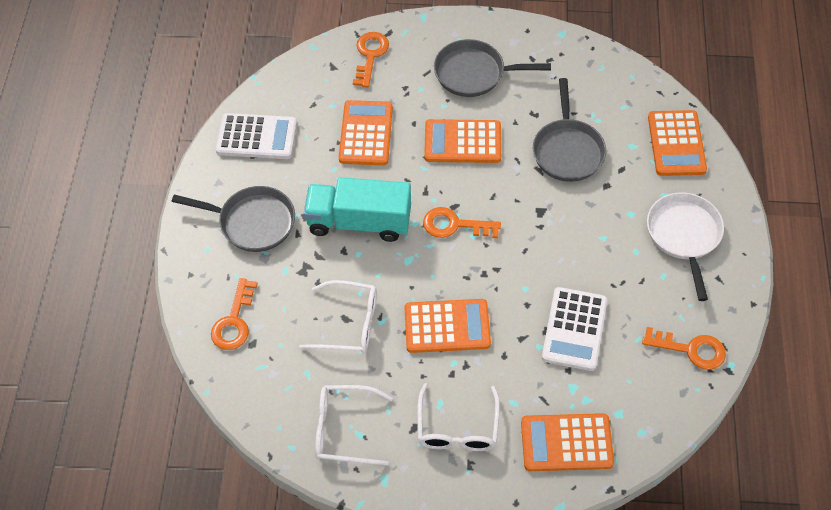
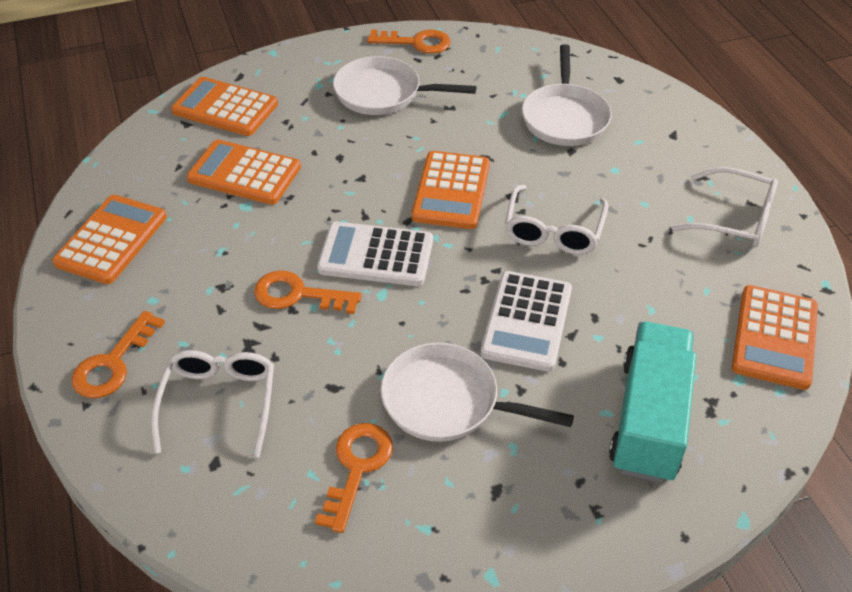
grey pan: [172,186,295,252] [434,39,551,97] [533,78,606,182] = 3 -> none = 0
white pan: [647,192,724,301] = 1 -> [333,56,477,115] [381,343,574,442] [522,44,612,146] = 3

